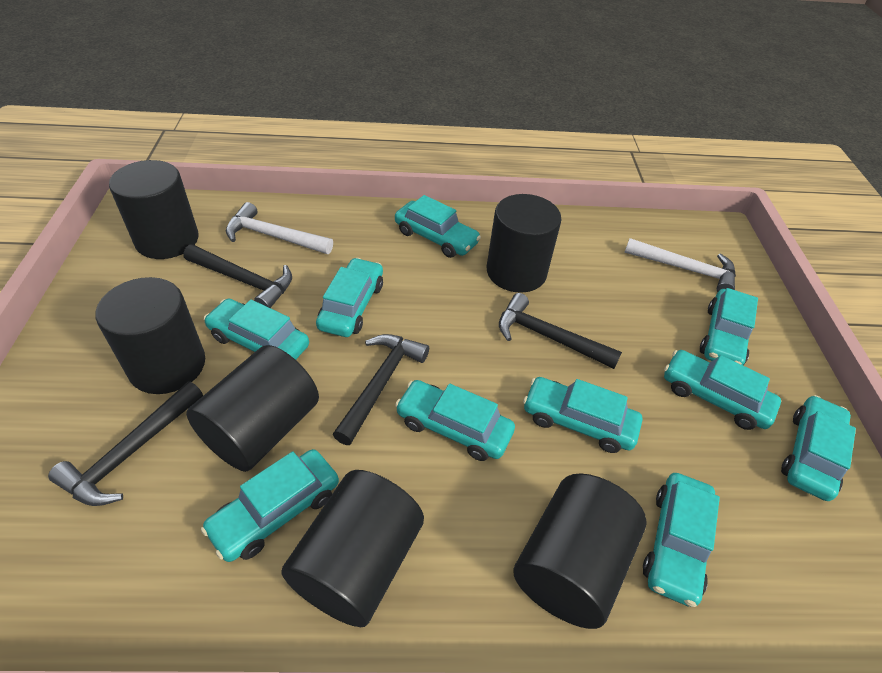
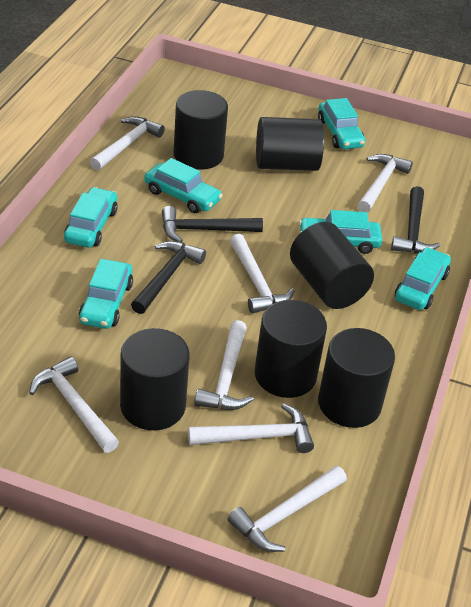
black hammer: [48,381,203,506] [183,245,292,308] [333,334,429,445] [499,293,622,369] = 4 -> [131,241,206,314] [162,206,263,242] [391,186,440,254] = 3
turquoise car: [201,449,339,562] [204,299,309,360] [316,258,383,337] [395,195,481,258] [395,380,515,461] [523,377,642,453] [643,473,720,607] [664,350,781,430] [700,288,758,365] [781,395,856,501] = 10 -> [64,187,118,248] [79,259,133,329] [144,158,223,213] [299,210,382,254] [318,98,365,149] [395,247,451,310] = 6
white hammer: [226,202,333,254] [624,238,736,292] = 2 -> [29,356,119,453] [90,116,165,170] [188,403,314,453] [194,320,254,410] [228,466,347,552] [230,234,295,314] [357,154,413,212] = 7

